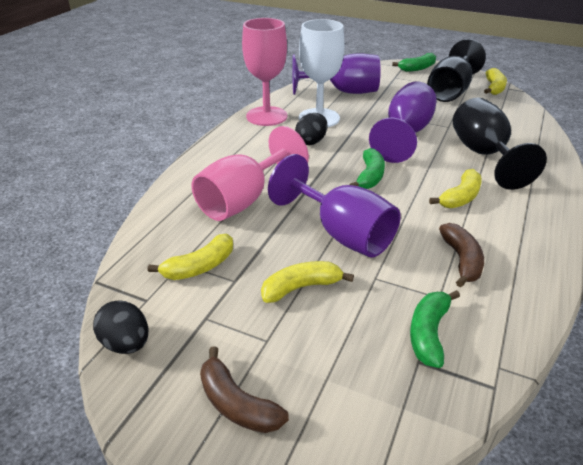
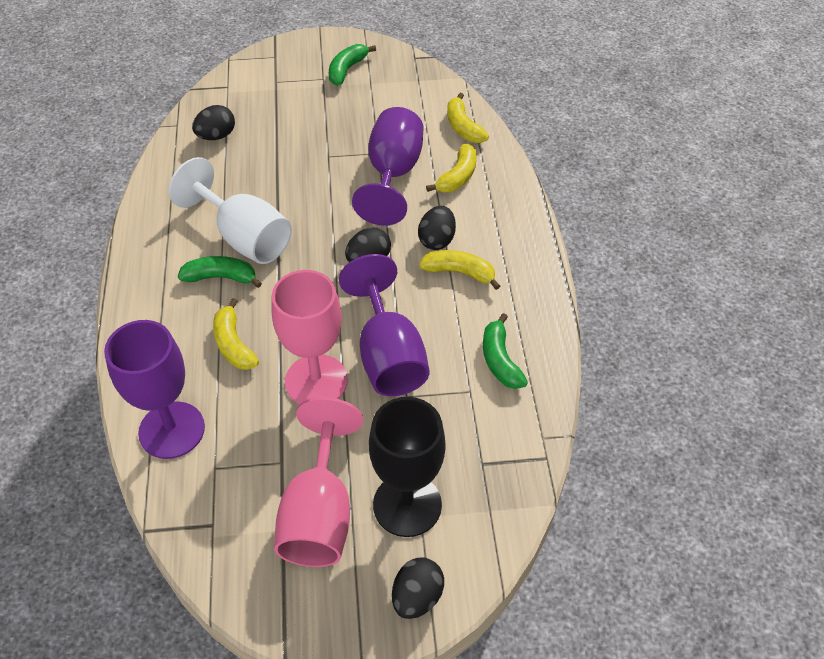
black egg: [93,300,148,354] [295,113,327,145] = 2 -> [192,105,235,140] [345,227,391,262] [392,557,444,619] [418,206,456,250] = 4
black goblet: [427,39,486,102] [453,97,547,190] = 2 -> [369,397,446,537] = 1
brown banana: [200,346,289,433] [439,223,484,287] = 2 -> none = 0

